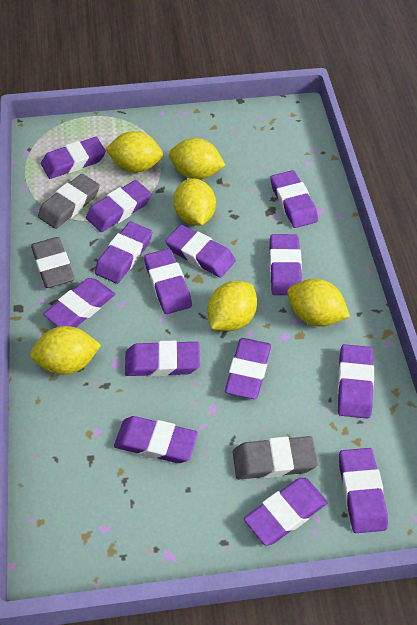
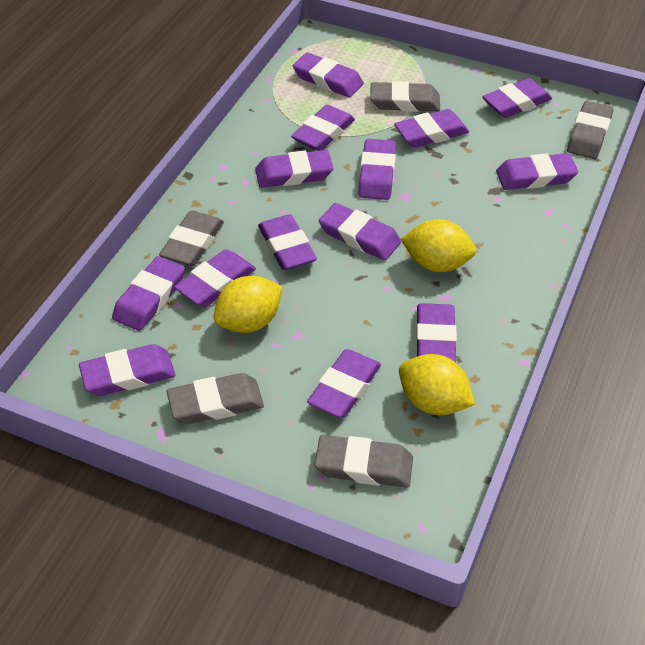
grey eraser: [31,237,75,288] [38,174,100,229] [233,436,318,479] = 3 -> [159,210,224,266] [167,373,264,424] [315,435,413,488] [370,81,440,112] [567,101,613,159] = 5
yellow lemon: [30,326,101,375] [105,131,163,172] [169,138,225,179] [173,178,216,226] [208,281,257,331] [287,279,350,327] = 6 -> [213,276,282,333] [399,354,475,415] [400,219,476,272] = 3

